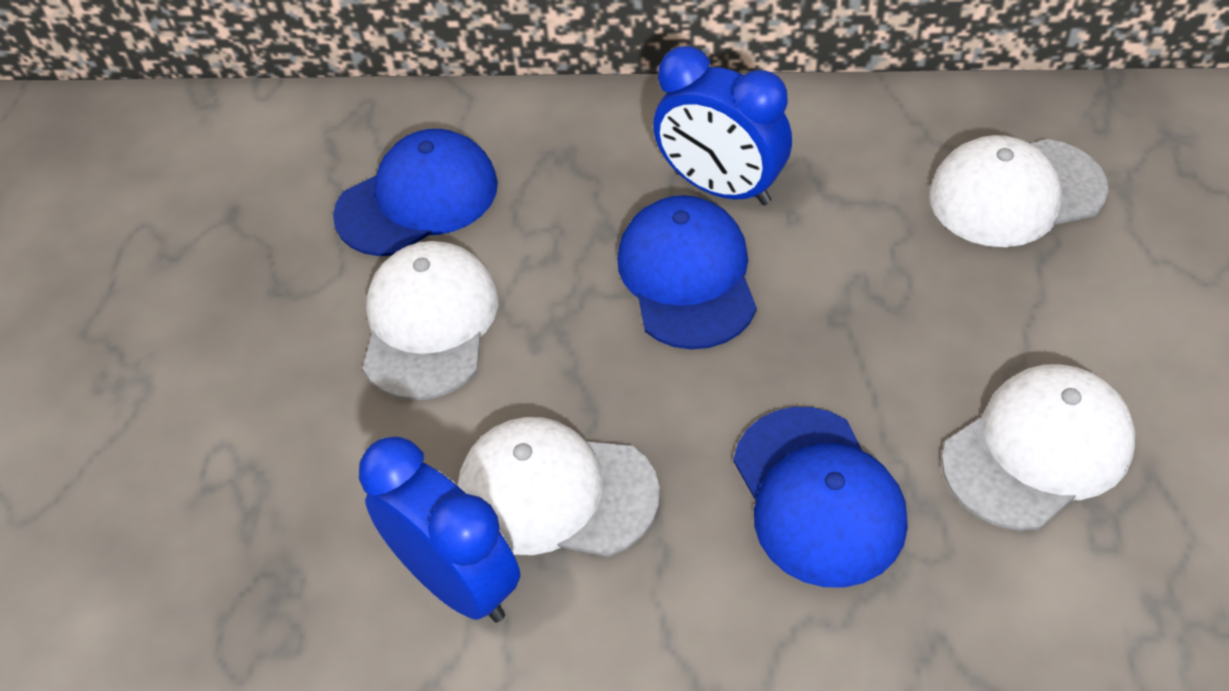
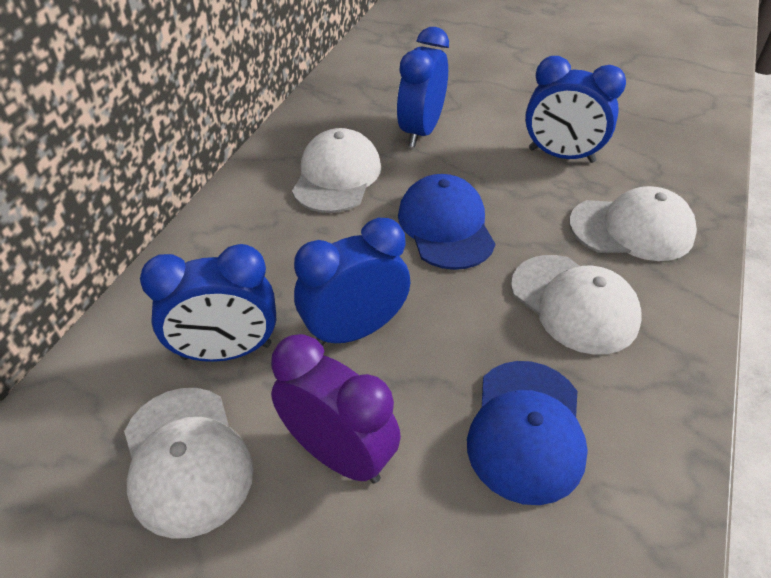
blue cap: [333,129,498,256] [618,195,757,349] [734,407,908,588] = 3 -> [398,174,495,270] [467,361,588,505] = 2
blue clock: [359,436,521,622] [653,46,792,205] = 2 -> [140,244,276,362] [294,218,410,346] [397,27,449,147] [525,56,626,163] = 4
purple clock: none = 0 -> [271,334,401,483] = 1

